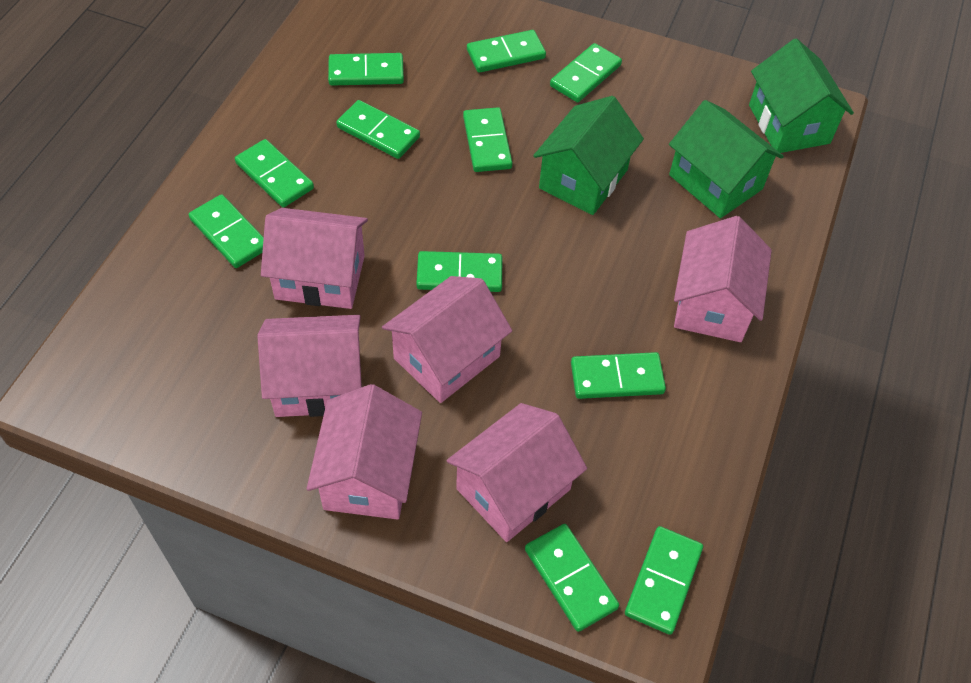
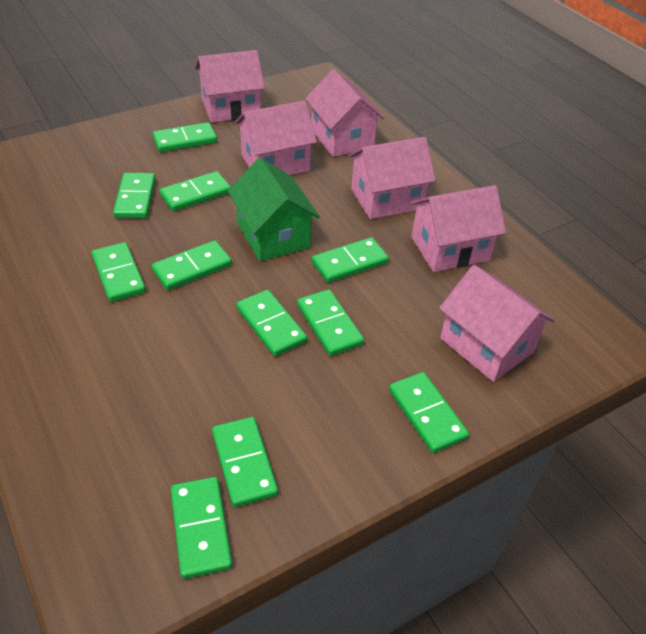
green house: [533,96,644,215] [669,100,784,218] [749,38,854,153] = 3 -> [228,158,320,261] = 1

